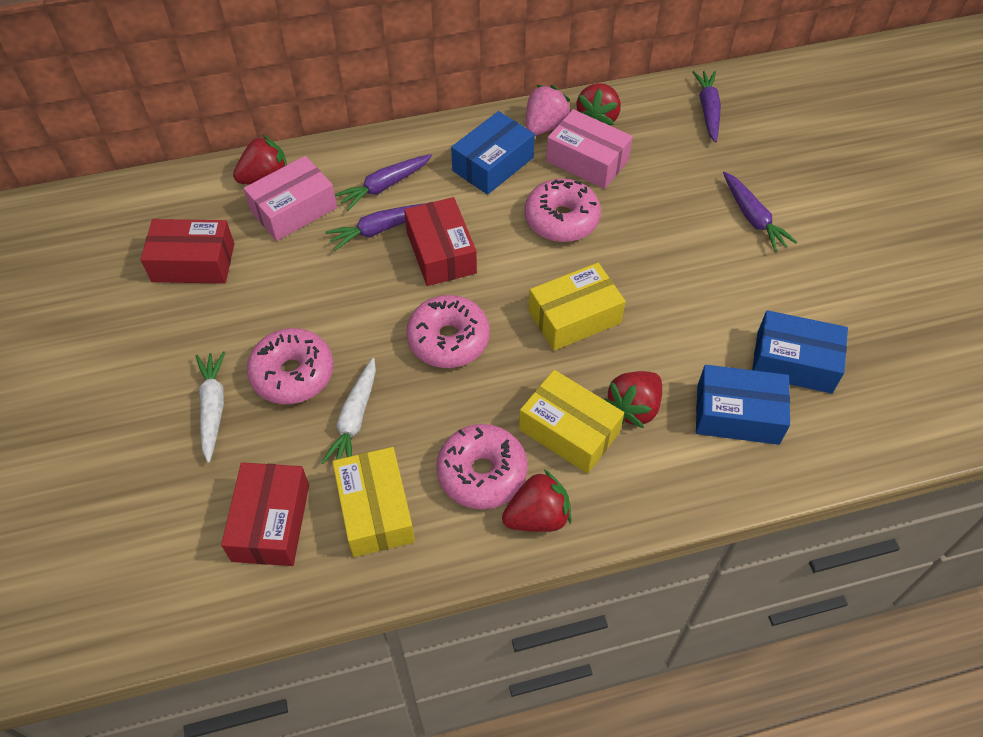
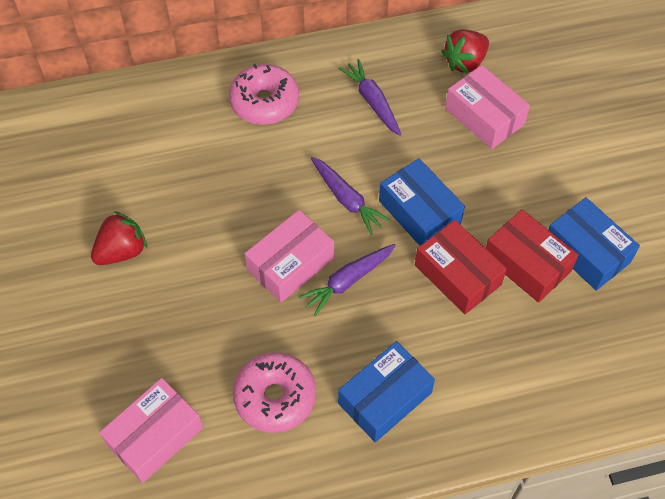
pink box: [243,156,337,241] [546,109,633,189] = 2 -> [99,378,203,483] [244,210,334,303] [445,65,530,149] = 3
pink donut: [247,328,334,404] [406,295,490,368] [436,424,528,510] [525,179,601,242] = 4 -> [229,64,299,125] [233,352,316,433] = 2
pink strawberry: [526,85,571,136] = 1 -> none = 0
purple carrot: [325,203,426,251] [335,154,432,211] [692,71,721,143] [723,172,797,252] = 4 -> [299,244,396,316] [311,157,391,235] [339,59,401,136] = 3
red box: [141,219,234,284] [221,462,309,566] [404,197,477,286] = 3 -> [415,220,507,314] [486,209,579,303] = 2
red strawberry: [233,135,287,184] [502,470,572,532] [577,83,621,125] [605,371,662,428] = 4 -> [91,211,147,265] [441,29,489,74] = 2
white carrot: [196,351,225,463] [321,358,376,464] = 2 -> none = 0
yellow box: [332,447,415,557] [519,370,624,474] [529,263,626,351] = 3 -> none = 0

